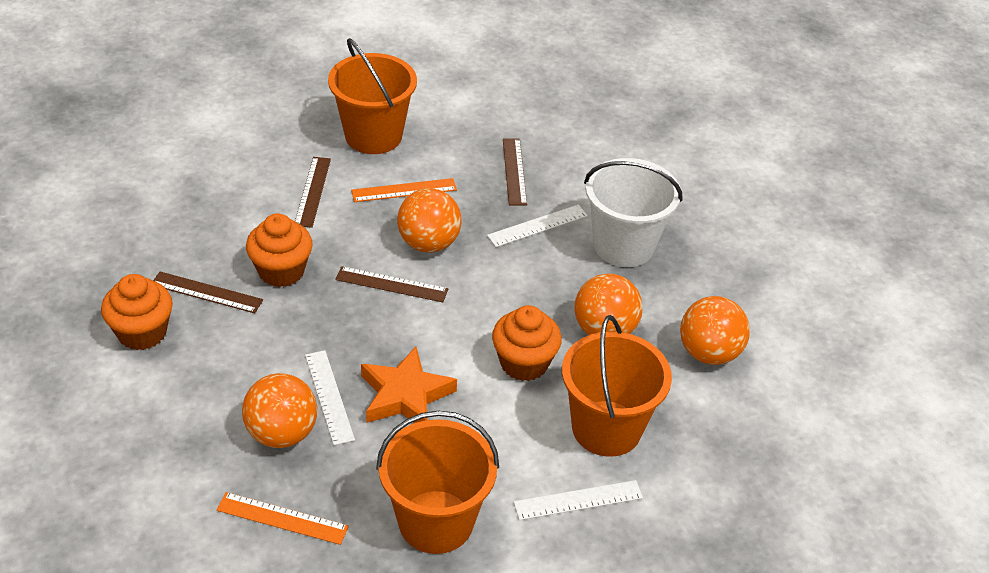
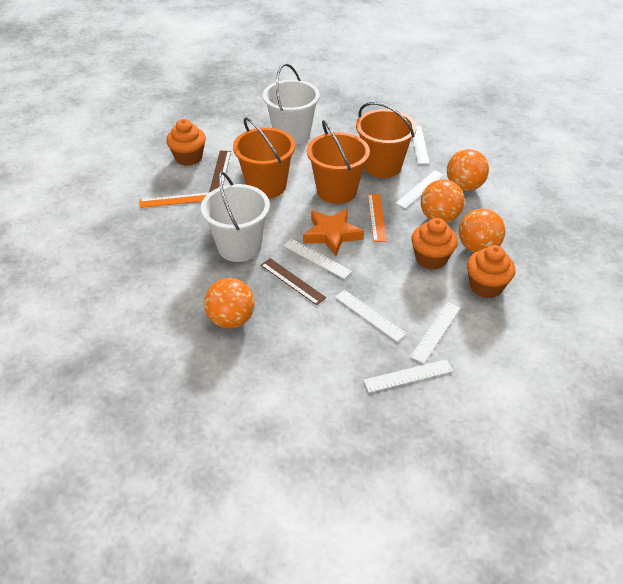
brown ruler: [153,272,263,313] [295,157,331,228] [335,266,448,302] [503,139,527,206] = 4 -> [209,151,231,192] [261,258,326,305] = 2
white bucket: [584,158,682,267] = 1 -> [201,172,270,262] [263,63,320,145] = 2
white ruler: [305,350,355,445] [487,205,588,247] [514,480,643,520] = 3 -> [283,239,352,279] [335,290,407,342] [363,359,453,393] [395,170,445,209] [410,302,460,364] [412,126,430,164] = 6

